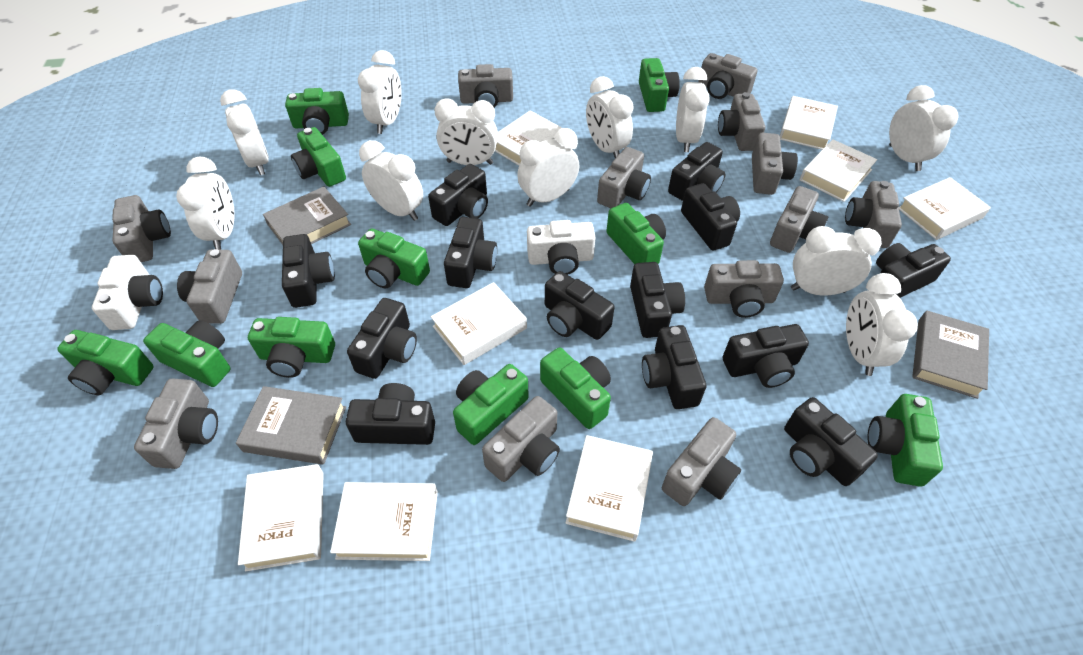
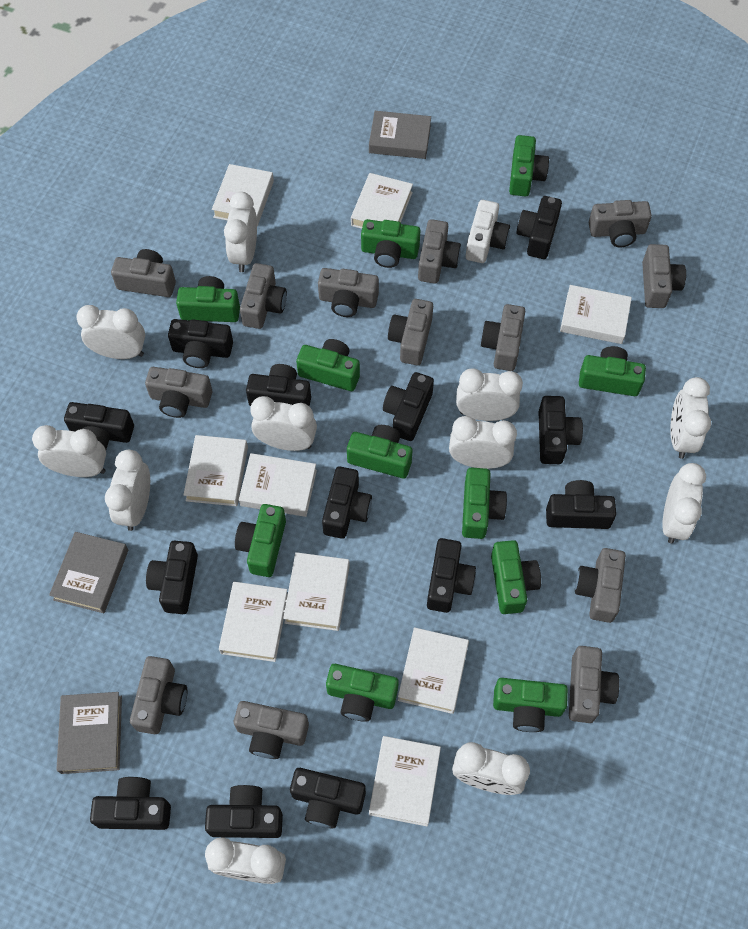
white book: [238,464,324,571] [330,482,438,561] [431,282,527,365] [495,110,562,165] [565,435,653,542] [780,96,838,150] [800,140,877,202] [898,177,991,240] = 8 -> [183,435,248,506] [212,164,274,226] [219,582,288,662] [239,453,317,517] [283,552,350,631] [351,173,413,229] [369,736,441,827] [398,627,469,714] [560,285,632,344] = 9
white camera: [92,255,163,330] [527,220,596,275] = 2 -> [466,200,510,263] = 1

